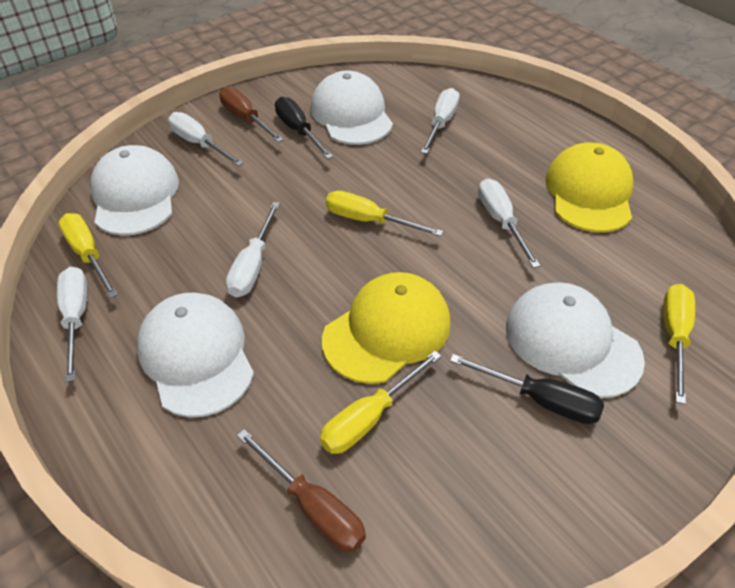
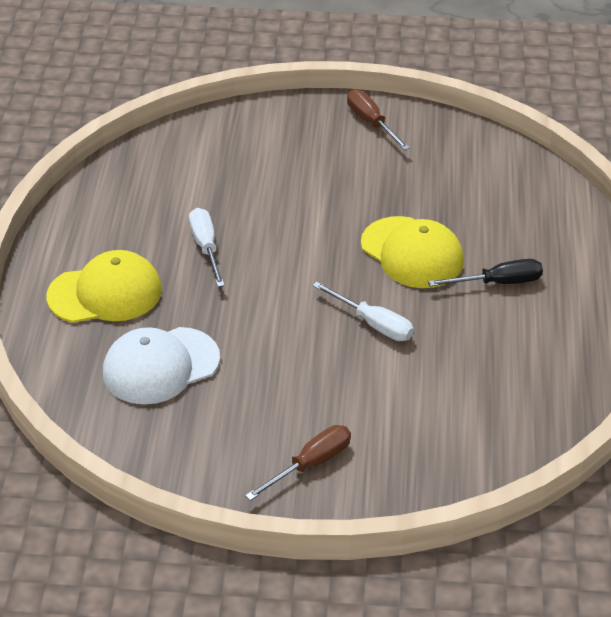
black screwdriver: [275,97,333,159] [450,354,604,424] = 2 -> [428,259,543,287] = 1
white cap: [90,145,179,235] [136,293,254,417] [310,70,393,145] [506,282,645,398] = 4 -> [103,327,220,405] = 1
white screwdriver: [57,267,88,382] [168,112,244,167] [226,202,280,298] [421,88,459,154] [478,179,540,268] = 5 -> [189,208,225,287] [312,281,414,341] = 2
yellow screwdriver: [58,213,118,298] [320,351,441,454] [326,191,444,237] [663,284,695,404] = 4 -> none = 0

